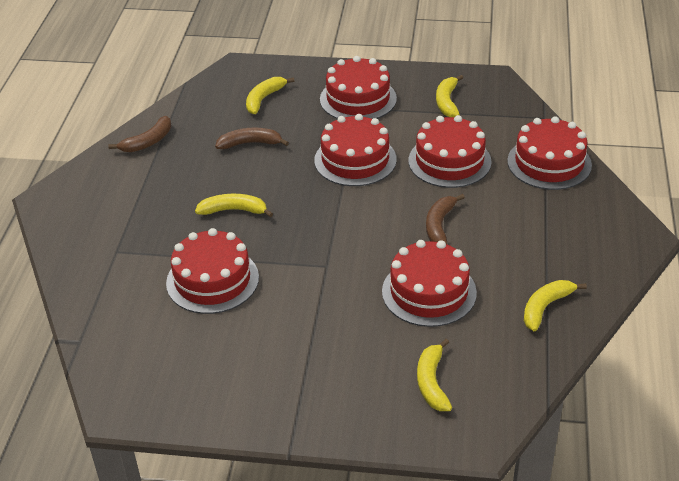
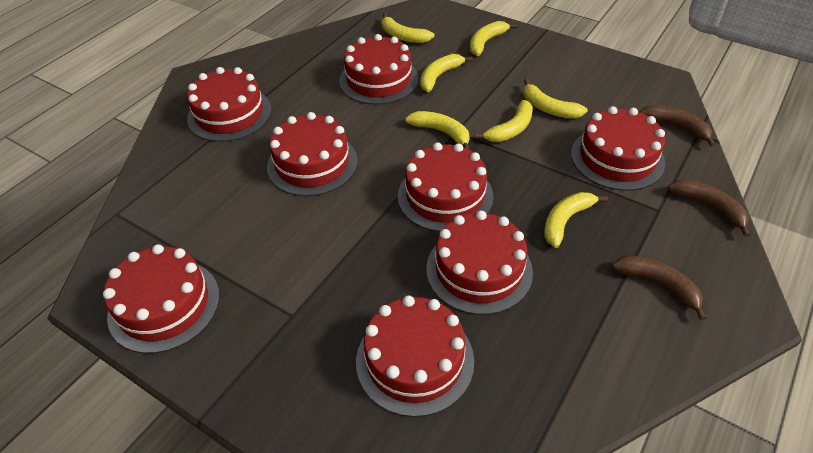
red cake: [166,228,259,314] [314,114,397,186] [320,56,397,119] [382,240,477,327] [408,115,492,188] [507,116,592,190] = 6 -> [103,244,220,354] [187,67,271,142] [267,112,357,196] [339,34,418,105] [356,295,474,417] [398,142,493,232] [426,211,533,315] [571,106,665,191] = 8
yellow banana: [195,194,273,217] [246,77,294,114] [417,339,452,411] [436,75,463,117] [524,280,587,331] = 5 -> [382,13,435,43] [405,111,470,150] [420,54,473,92] [470,21,517,56] [474,100,533,142] [524,79,588,118] [544,192,608,248] = 7

